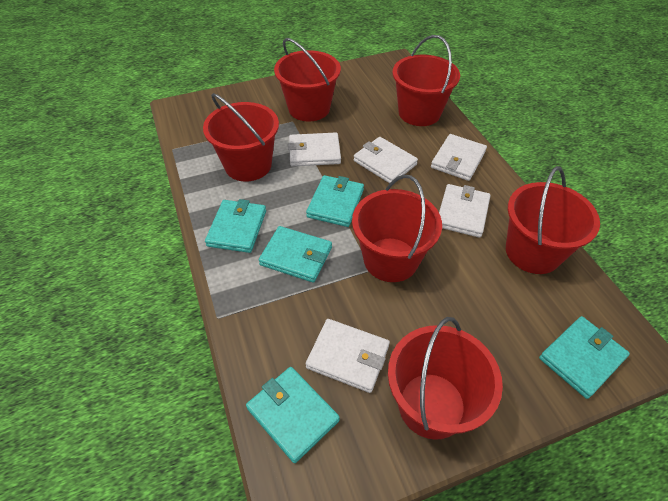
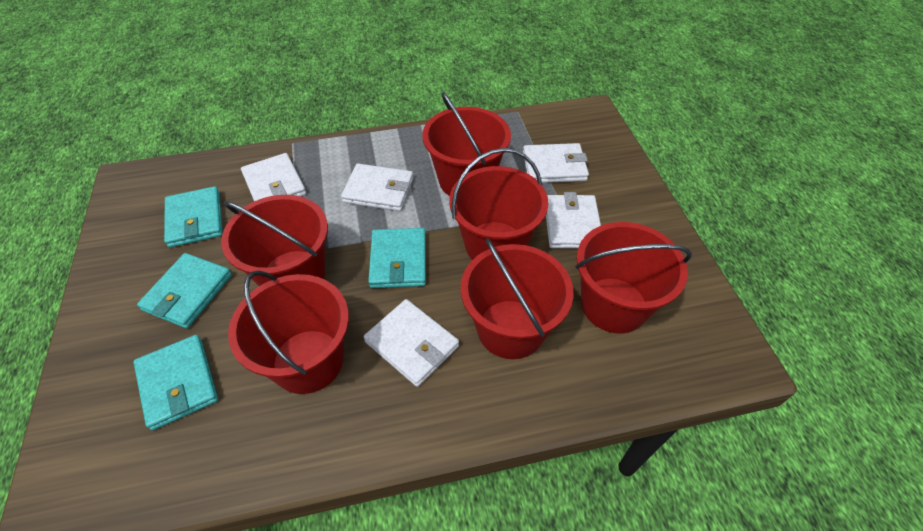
turquoise wallet: [205,199,266,253] [246,367,340,463] [259,226,332,283] [306,175,364,227] [539,316,630,399] = 5 -> [134,335,218,430] [137,253,232,328] [164,186,223,248] [368,228,426,288] = 4

